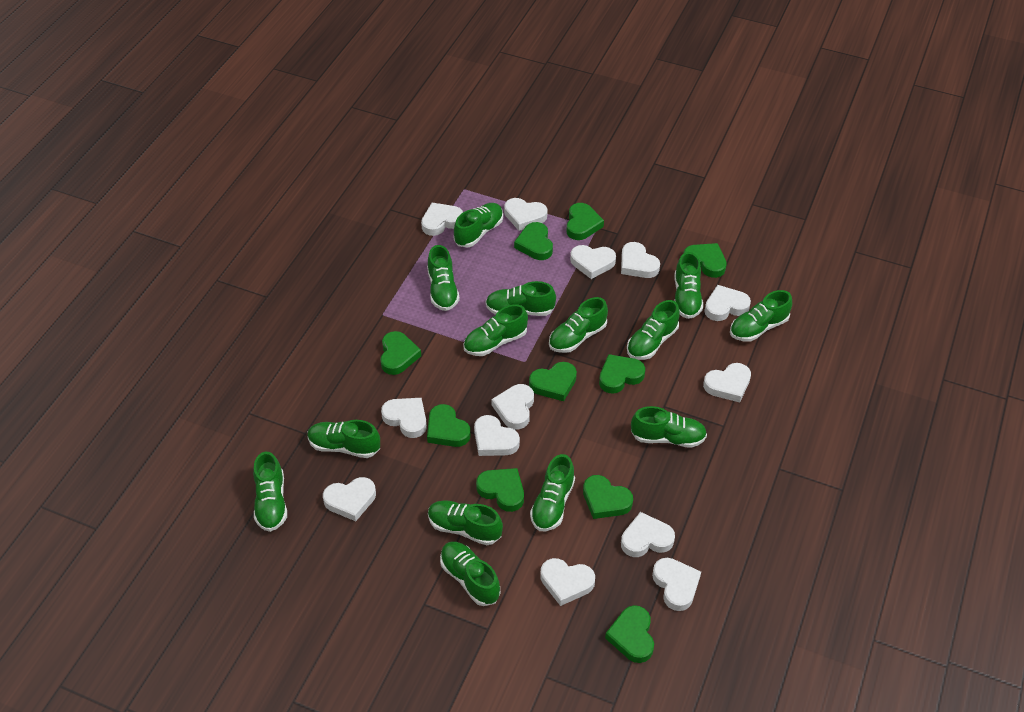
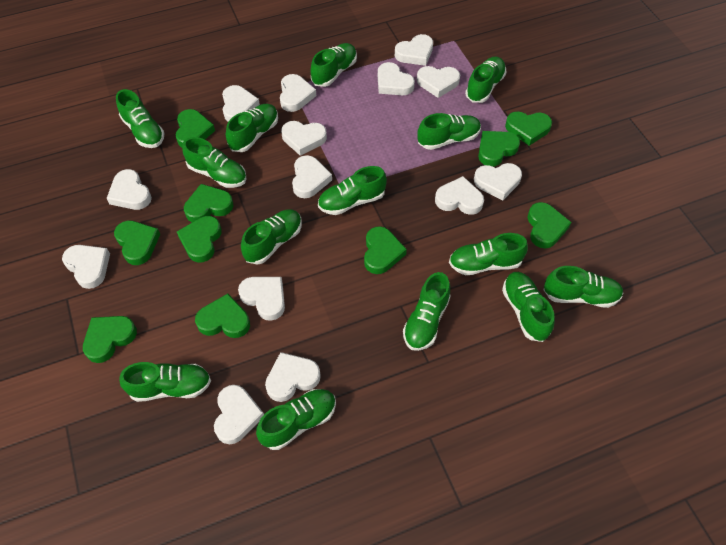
white heart: [323,477,376,521] [381,398,427,438] [421,203,463,236] [474,415,520,456] [492,384,534,430] [504,198,548,231] [540,558,595,606] [570,245,616,279] [621,242,660,278] [621,512,675,557] [652,558,701,611] [703,363,751,403] [704,285,751,321] = 13 -> [62,245,110,289] [106,169,152,210] [214,385,264,444] [222,85,260,122] [238,277,285,321] [265,352,321,402] [280,74,316,112] [281,121,327,156] [292,155,332,198] [378,62,415,95] [395,34,433,66] [417,66,460,98] [435,176,484,215] [474,163,522,200] = 14

